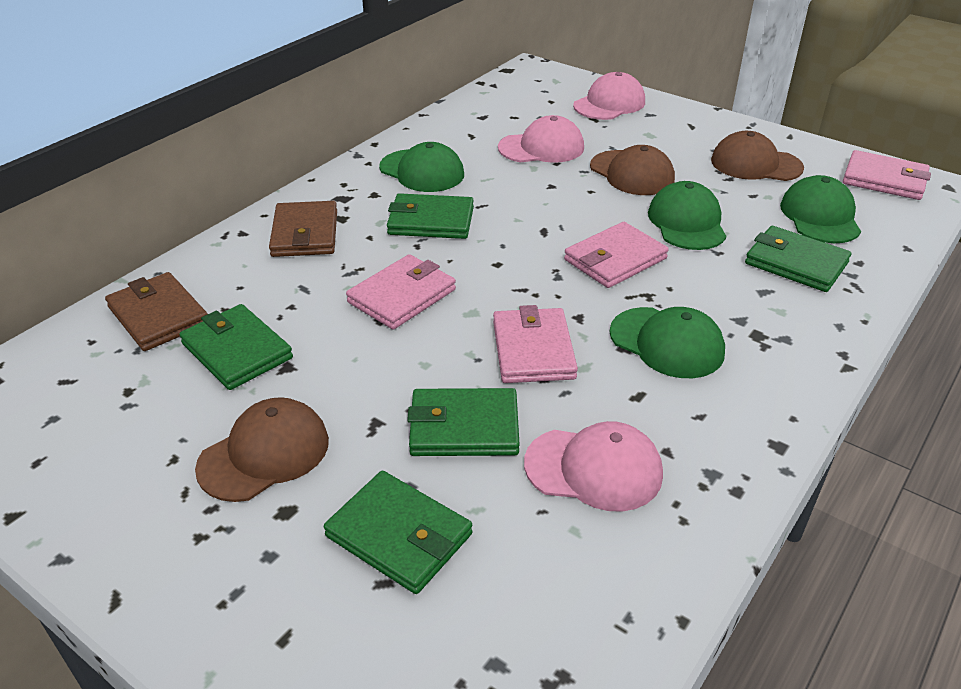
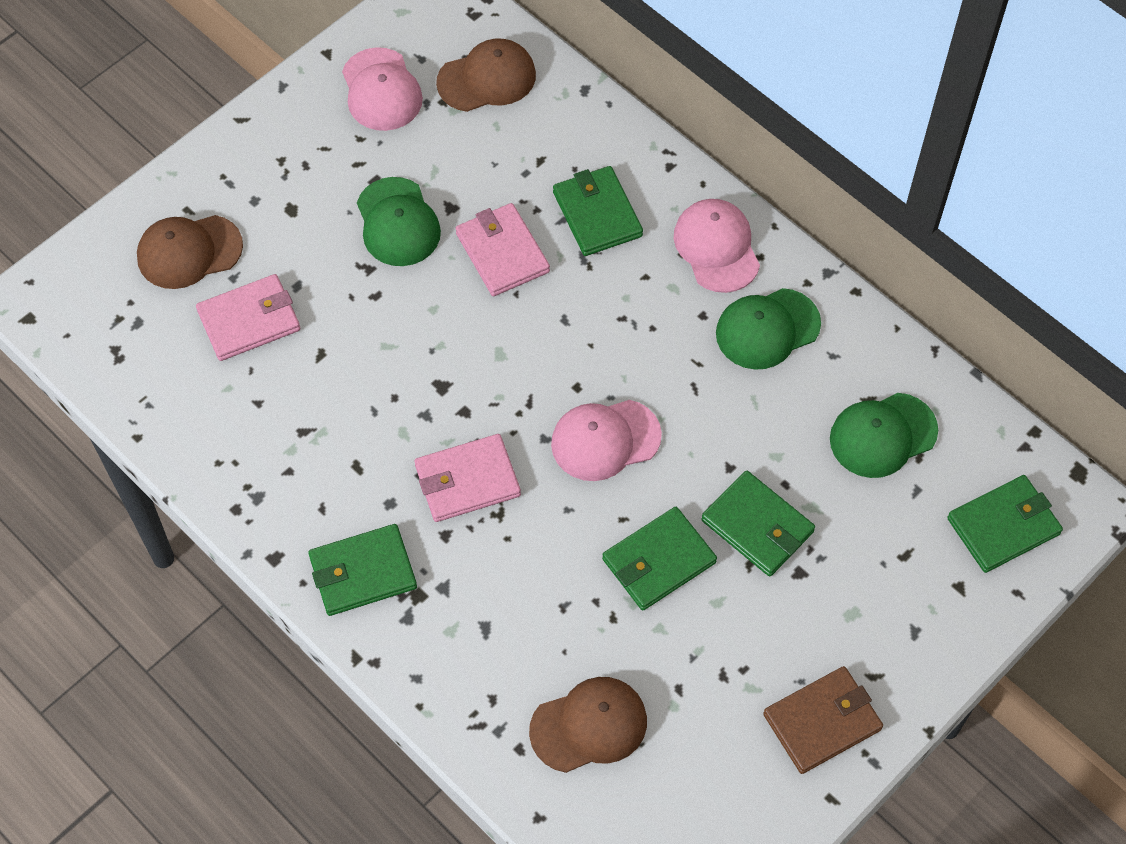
brown wallet: [105,272,208,351] [269,201,337,257] = 2 -> [763,666,883,774] = 1
green cap: [379,142,464,192] [610,307,725,378] [648,181,726,250] [780,175,861,243] = 4 -> [357,177,441,266] [716,288,821,370] [830,393,938,478] = 3
pink wallet: [346,254,456,330] [493,305,578,383] [564,222,669,288] [843,150,931,200] = 4 -> [196,274,300,361] [415,434,521,522] [456,203,550,296] = 3

